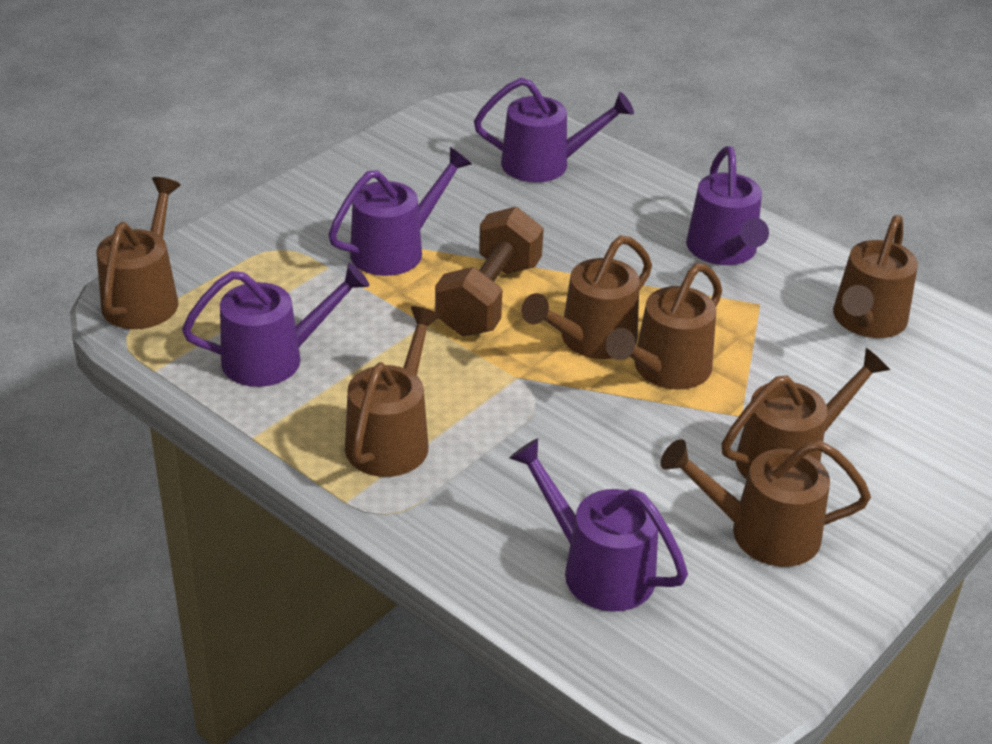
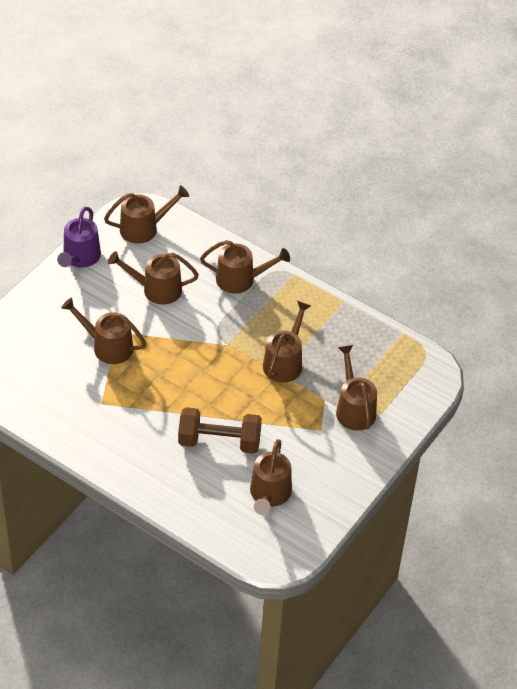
purple watering can: [182,263,369,387] [328,147,472,276] [474,78,634,182] [509,438,688,611] [686,146,769,265] = 5 -> [57,207,101,268] = 1

